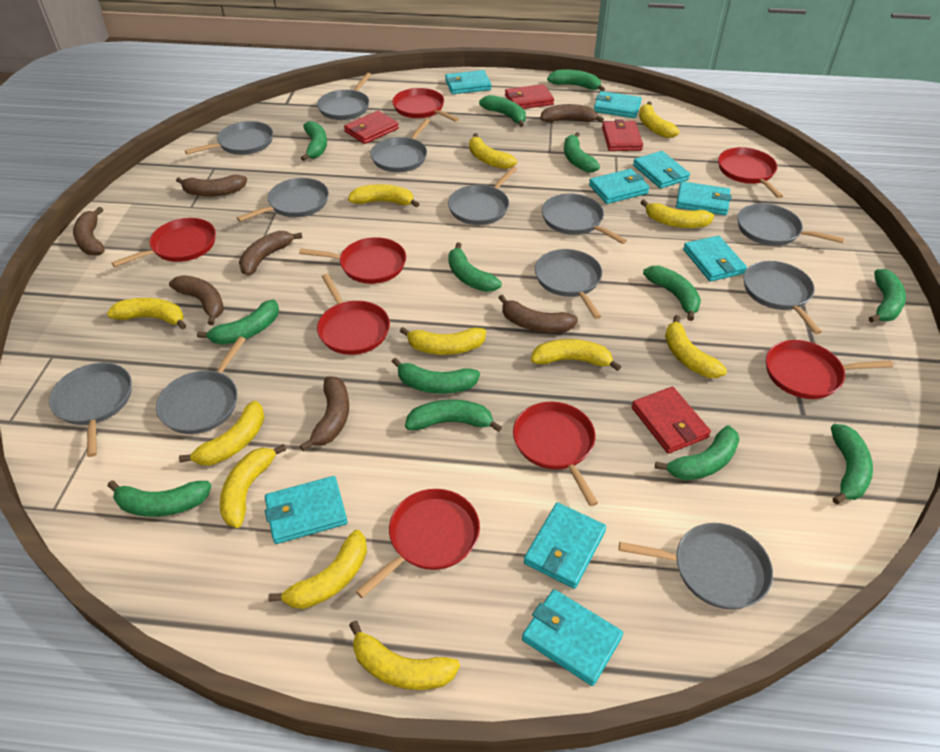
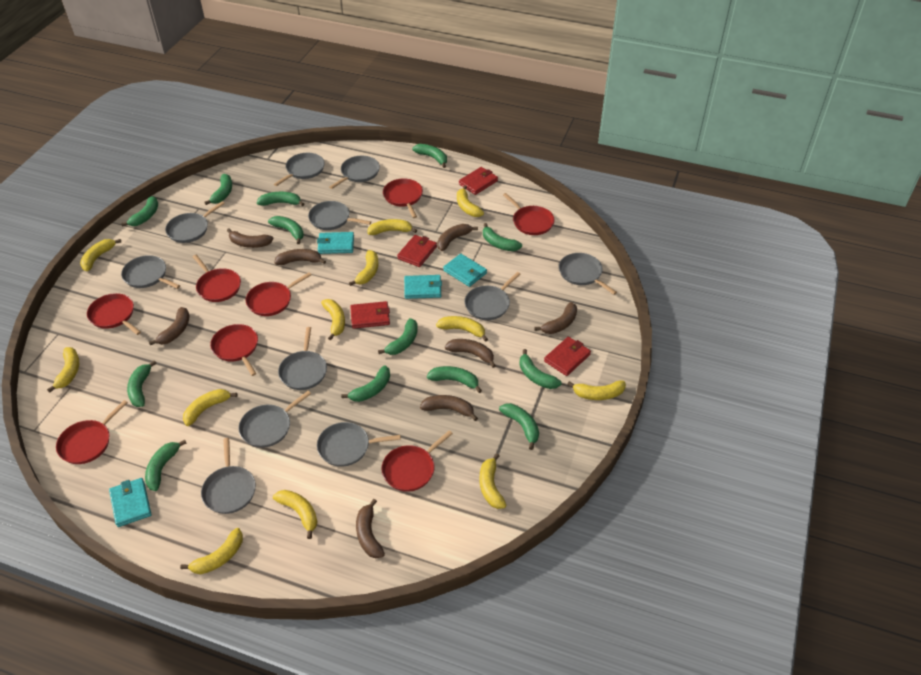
brown banana: [73,207,105,256] [169,275,224,325] [176,175,247,197] [239,231,302,276] [300,377,349,451] [498,294,578,333] [540,104,604,123] = 7 -> [149,307,189,345] [227,228,274,248] [274,249,326,265] [356,499,385,558] [420,395,478,421] [437,224,478,251] [445,339,496,368] [534,302,577,334] = 8
grey pan: [49,363,132,457] [156,336,246,434] [185,121,273,155] [237,178,329,222] [317,73,371,120] [370,119,430,172] [448,166,517,225] [535,249,602,319] [542,193,627,244] [619,523,773,609] [738,203,844,246] [744,261,822,334] = 12 -> [121,255,180,289] [165,201,225,243] [201,438,256,514] [239,391,311,448] [274,153,325,186] [278,327,327,390] [308,201,371,230] [317,422,401,467] [329,156,380,189] [465,272,521,320] [559,253,617,295] = 11
turquoise wallet: [265,476,347,544] [445,70,491,94] [522,589,623,686] [524,503,606,589] [589,169,650,204] [594,91,642,118] [633,151,690,189] [676,181,732,215] [683,236,747,282] = 9 -> [109,478,152,527] [317,232,354,254] [404,275,442,299] [443,254,487,287] = 4

